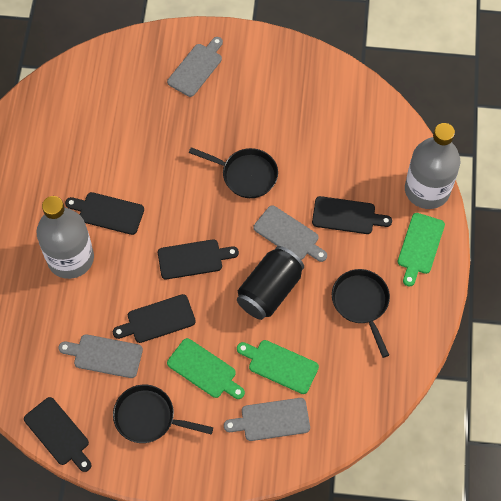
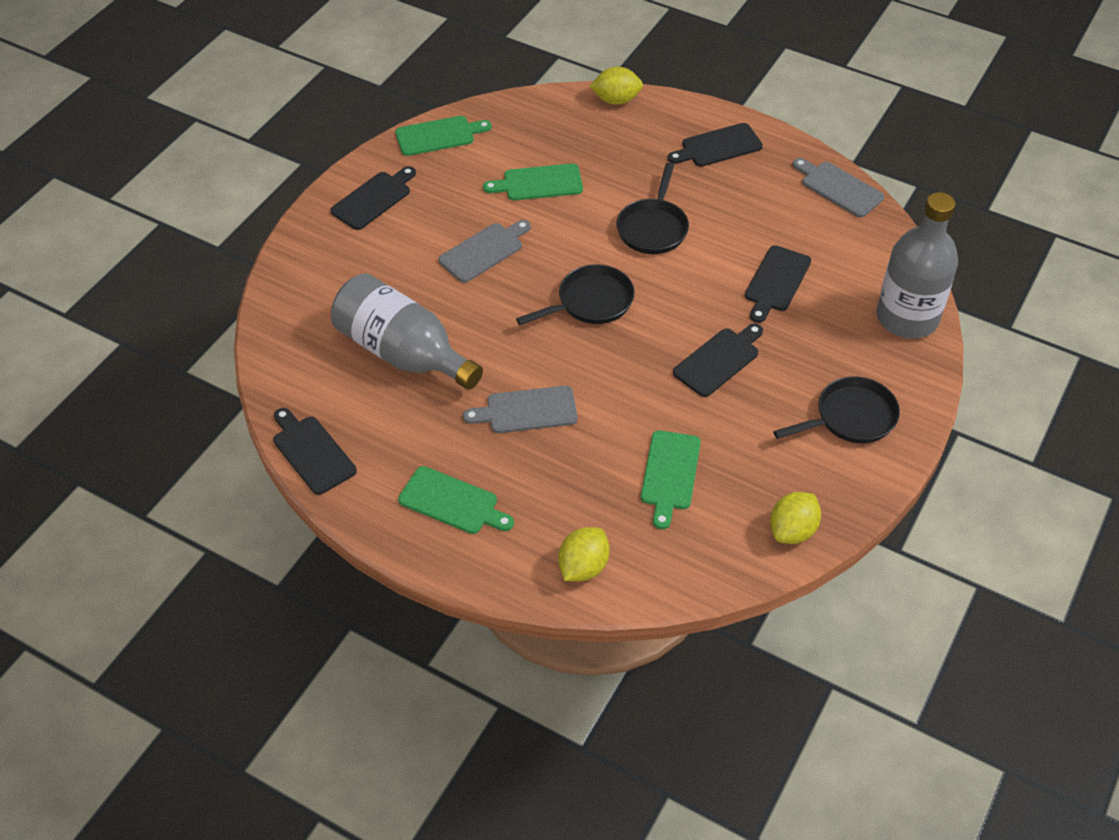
black can: [237,246,304,320] = 1 -> none = 0
green cutting board: [167,338,245,399] [237,340,319,394] [398,213,445,286] = 3 -> [395,116,492,156] [398,466,514,534] [483,164,583,200] [641,430,701,529] = 4
grey cutting board: [58,334,143,378] [167,37,223,97] [224,398,310,441] [253,205,327,262] = 4 -> [438,220,531,283] [463,386,578,433] [793,158,884,217] = 3
yellow lemon: none = 0 -> [558,527,610,581] [589,67,643,105] [770,492,821,544] = 3

